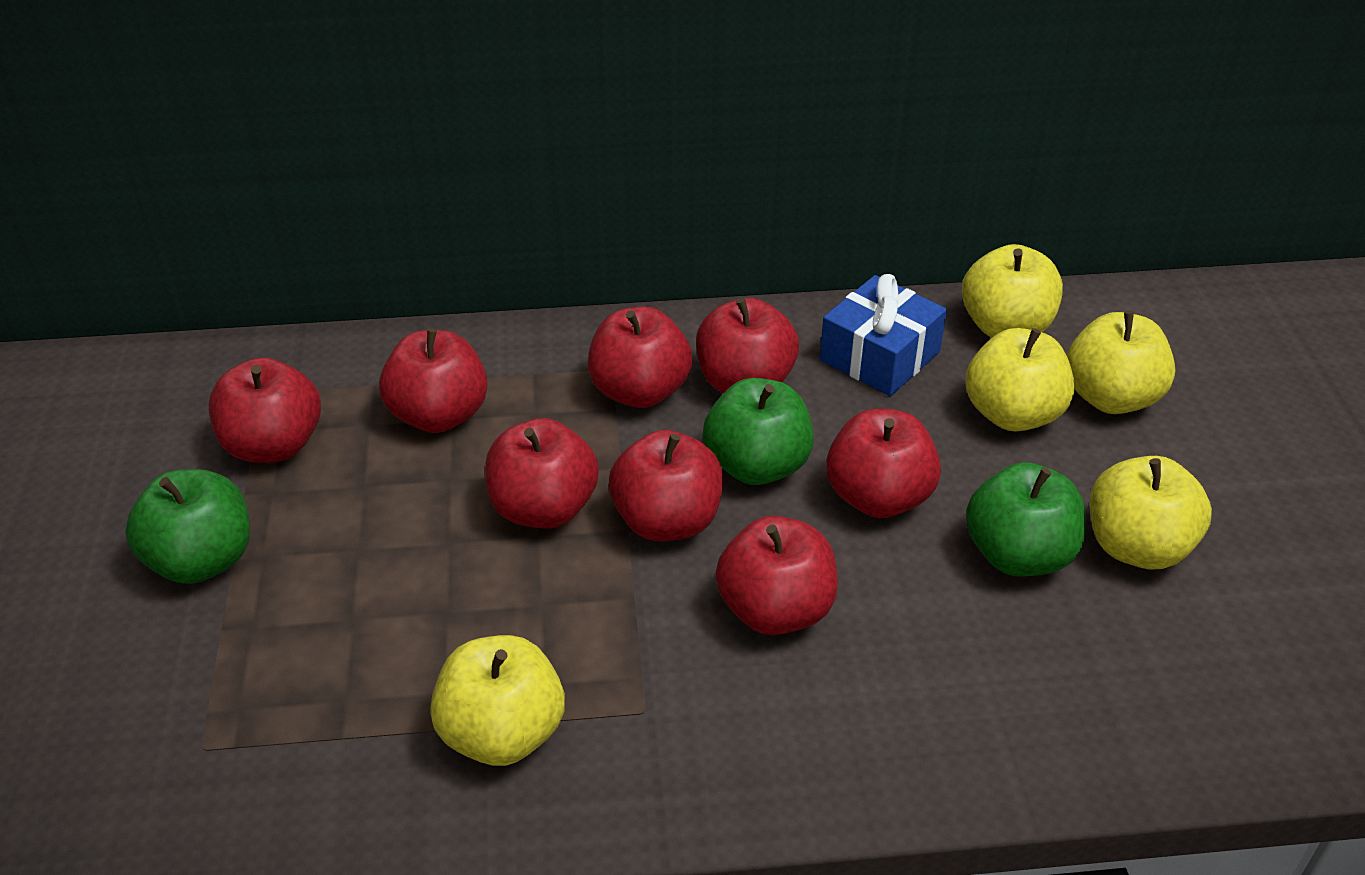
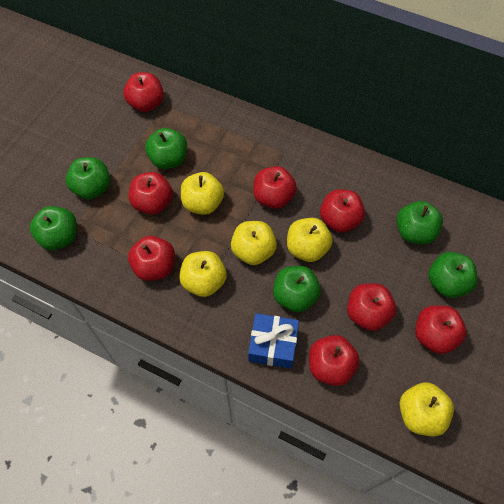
green apple: [125,469,250,584] [703,378,814,485] [966,462,1086,577] = 3 -> [30,206,77,250] [66,157,110,199] [145,128,187,169] [273,266,321,312] [397,201,443,245] [428,252,478,298] = 6

